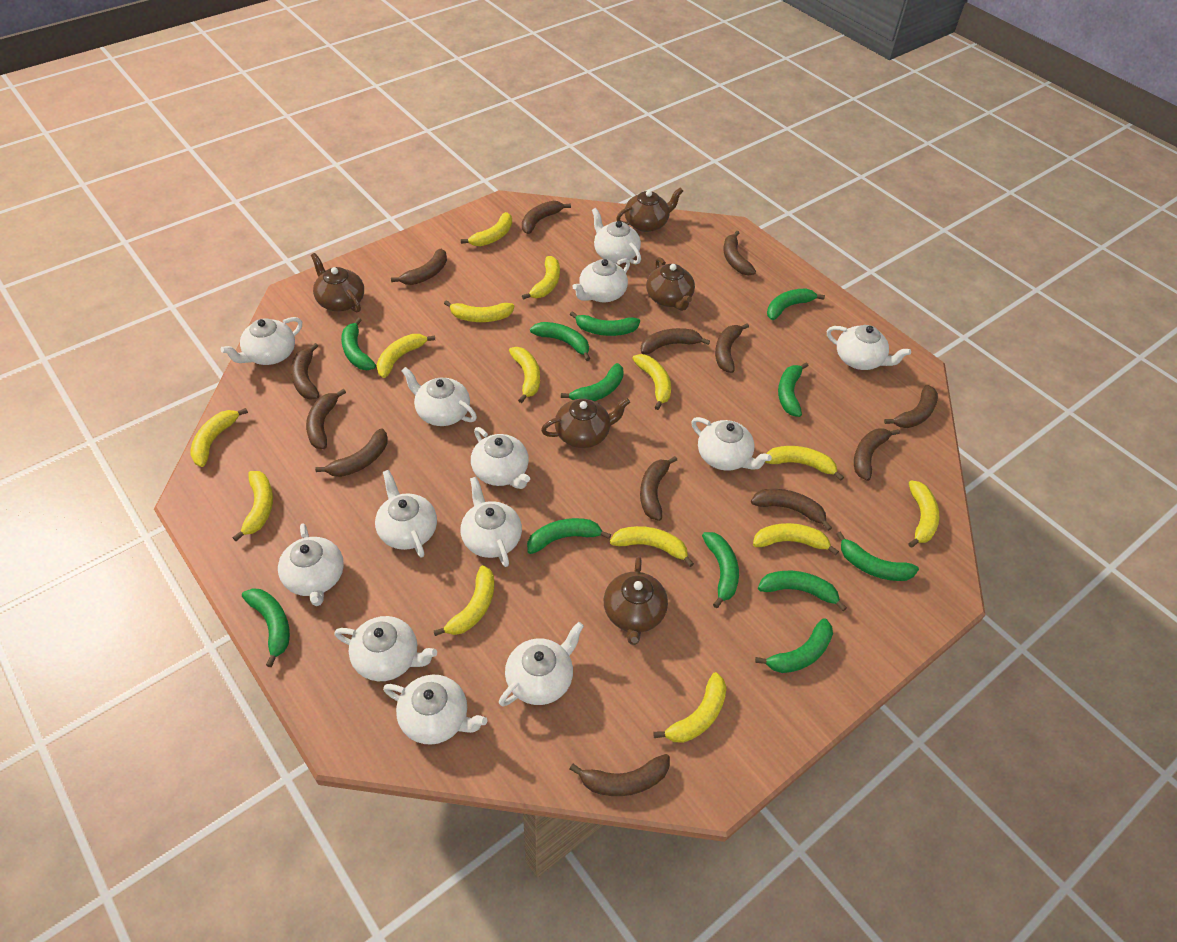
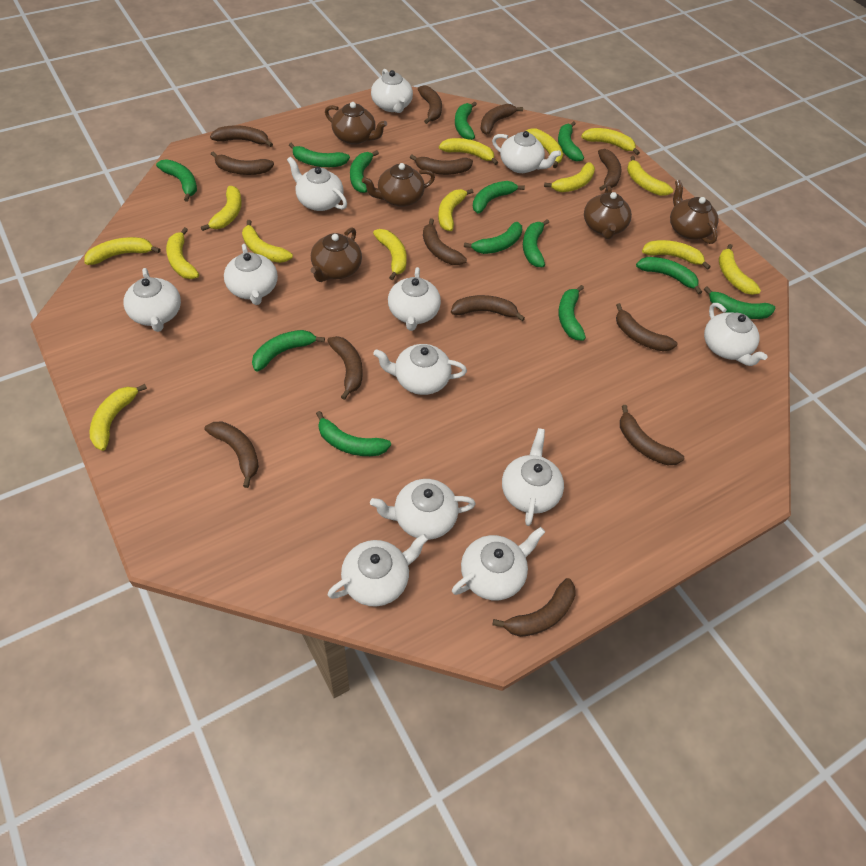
green banana: [242,588,290,667] [341,318,376,370] [527,518,611,554] [530,322,590,361] [561,363,624,401] [570,311,640,336] [702,532,739,608] [755,618,833,673] [758,571,847,611] [767,289,825,320] [778,362,808,417] [836,531,919,581] = 12 -> [156,159,197,202] [252,330,325,372] [289,143,350,167] [316,411,391,456] [350,150,379,193] [455,102,477,140] [464,222,522,254] [473,181,525,214] [523,219,549,267] [558,121,584,162] [558,285,586,341] [636,257,702,294] [704,287,775,319] = 13
white teapot: [221,317,302,365] [278,523,344,606] [334,616,437,681] [375,470,437,558] [383,674,487,745] [401,367,477,426] [461,477,522,567] [471,427,530,489] [499,622,584,706] [572,258,630,302] [592,208,641,264] [691,417,772,471] [827,325,911,370] = 13 -> [123,268,181,332] [224,244,278,305] [287,157,347,211] [328,534,428,607] [370,479,476,540] [371,69,413,113] [373,344,467,395] [388,267,441,331] [452,527,545,600] [492,131,561,173] [502,428,564,526] [704,303,768,366] = 12

